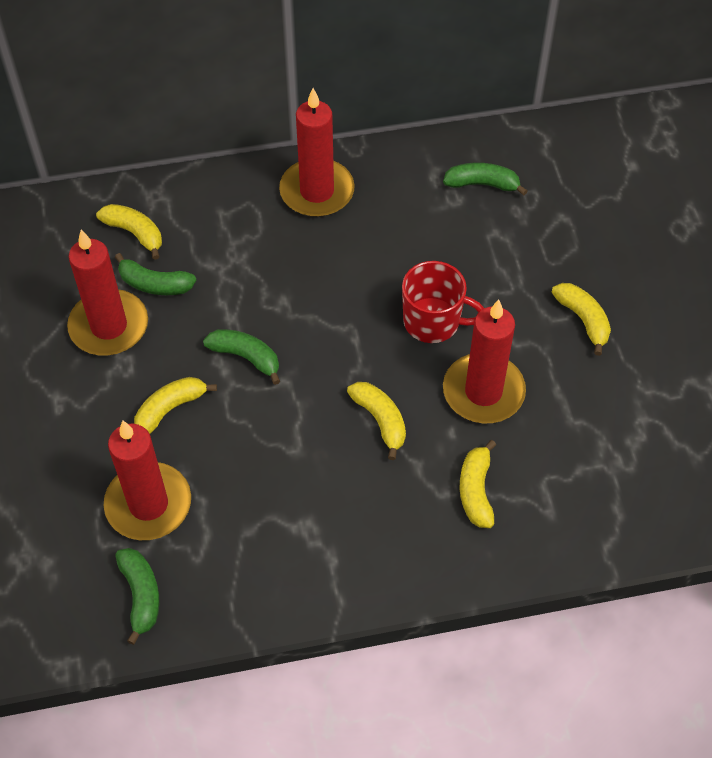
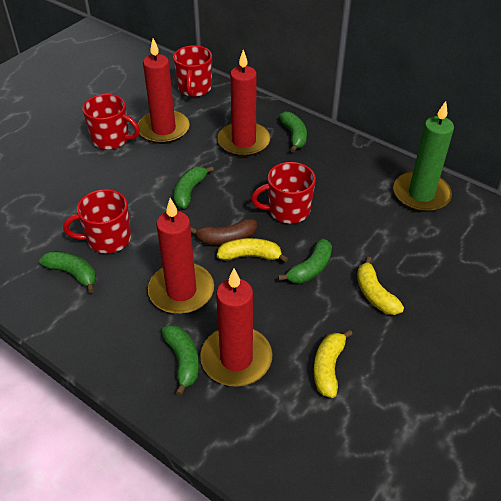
brown banana: none = 0 -> [191,219,257,245] = 1
green banana: [115,253,196,295] [115,548,159,645] [203,329,280,385] [443,162,527,196] = 4 -> [39,251,96,293] [161,325,199,396] [174,166,214,209] [278,239,332,284] [279,112,307,152] = 5
green candle: none = 0 -> [393,101,454,212] = 1
red mug: [402,261,484,343] = 1 -> [63,189,131,254] [82,94,140,150] [173,46,212,97] [251,162,316,224] = 4
yellow banana: [96,204,162,260] [134,377,217,434] [347,382,406,460] [460,440,496,528] [552,283,611,356] = 5 -> [217,238,288,263] [314,330,353,398] [357,257,404,315] = 3

